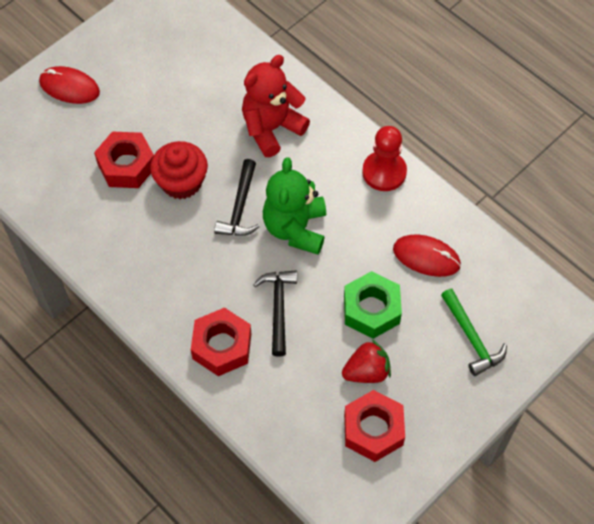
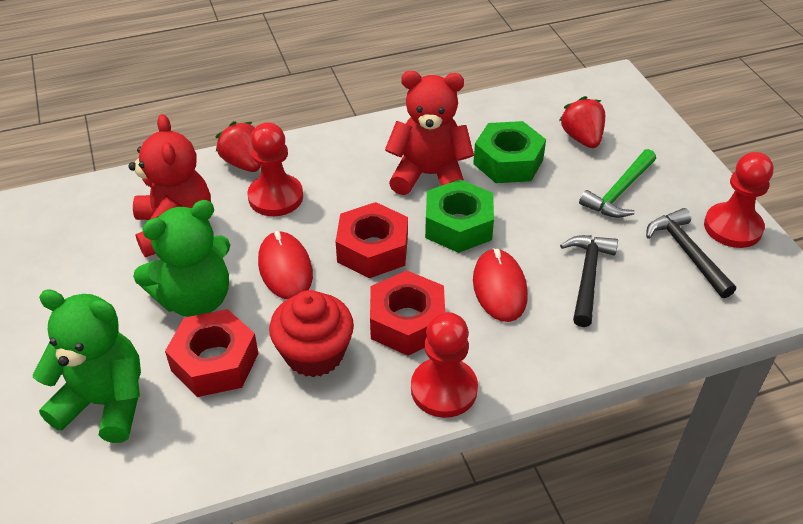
green nut: [344,271,402,339] = 1 -> [425,179,494,253] [473,121,546,183] = 2
green teddy bear: [263,157,326,255] = 1 -> [33,290,141,443] [133,200,230,317] = 2
red pawn: [362,126,407,191] = 1 -> [248,122,303,216] [411,312,478,418] [704,152,773,248] = 3
red strawberry: [342,340,391,383] = 1 -> [215,121,261,172] [559,96,605,148] = 2
red teddy bear: [242,55,310,157] = 1 -> [129,114,211,257] [385,71,474,195] = 2

